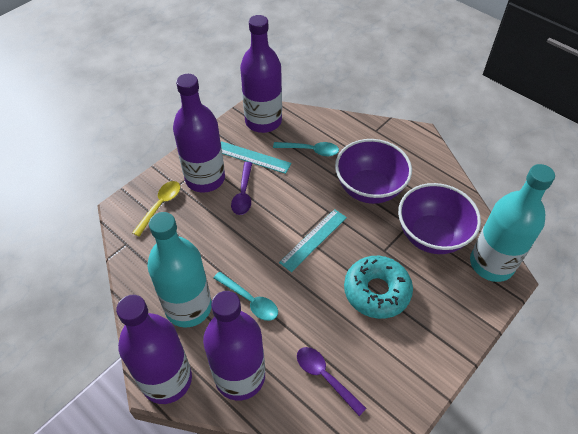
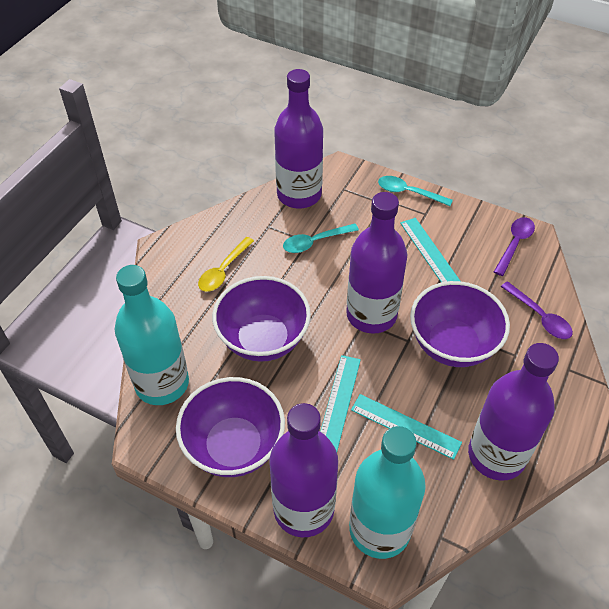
purple bowl: [335,139,412,204] [398,183,481,254] = 2 -> [176,377,285,477] [212,276,311,362] [410,281,510,367] = 3
turquoise donut: [344,256,413,319] = 1 -> none = 0
turquoise ruler: [221,141,291,174] [279,209,347,272] = 2 -> [320,355,361,452] [351,394,462,460] [400,218,460,282] = 3

